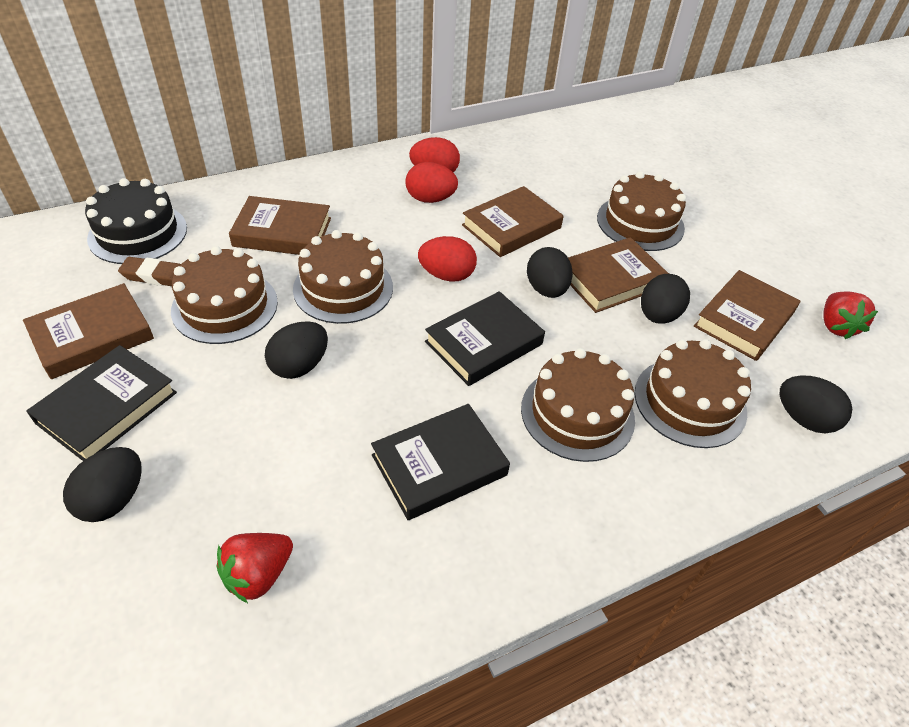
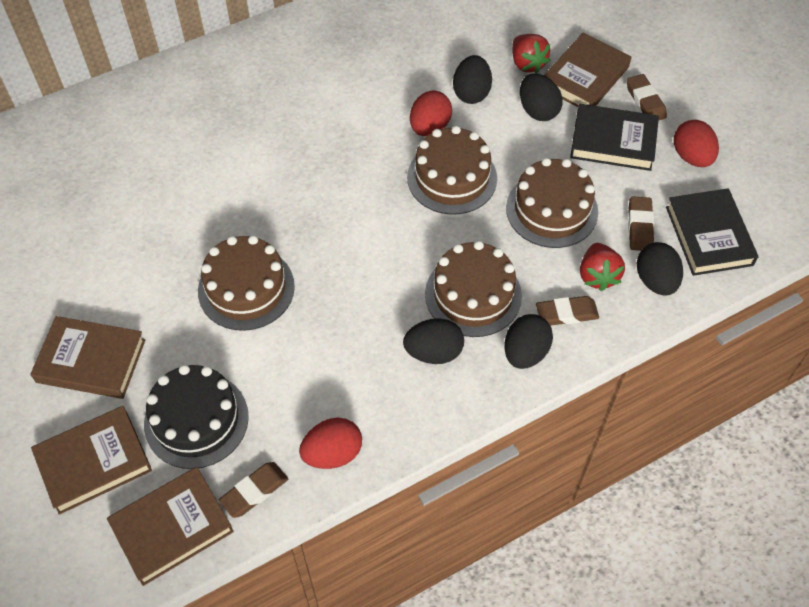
black book: [26,345,177,461] [371,404,510,520] [425,291,545,386] = 3 -> [570,104,659,171] [666,188,758,276] = 2
brown book: [23,283,154,379] [229,196,331,255] [462,186,564,257] [568,237,669,313] [694,270,800,361] = 5 -> [30,316,145,399] [31,406,152,515] [107,467,234,586] [544,32,631,107] = 4
brown cake: [171,246,278,344] [293,230,393,324] [521,348,635,462] [597,171,686,251] [635,339,751,448] = 5 -> [198,235,295,331] [407,126,497,215] [425,241,522,337] [506,158,598,248] = 4
brown eraser: [118,257,181,286] = 1 -> [219,462,288,518] [536,296,599,326] [627,74,667,121] [628,196,654,251] = 4

